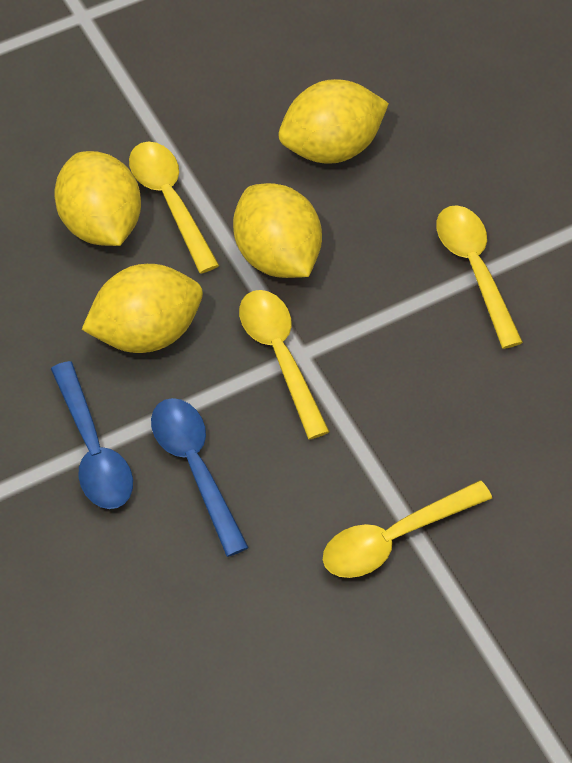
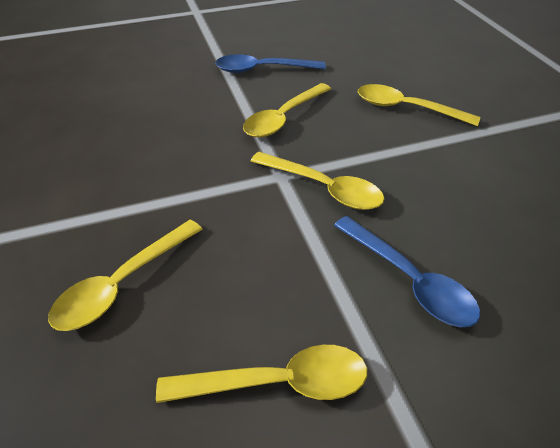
yellow lemon: [54,151,141,246] [82,264,203,353] [233,183,322,278] [279,79,389,164] = 4 -> none = 0
yellow spoon: [129,142,219,274] [239,290,330,439] [323,480,492,578] [436,205,523,349] = 4 -> [48,220,203,331] [156,345,367,403] [243,83,331,137] [251,152,384,210] [358,84,480,126] = 5

